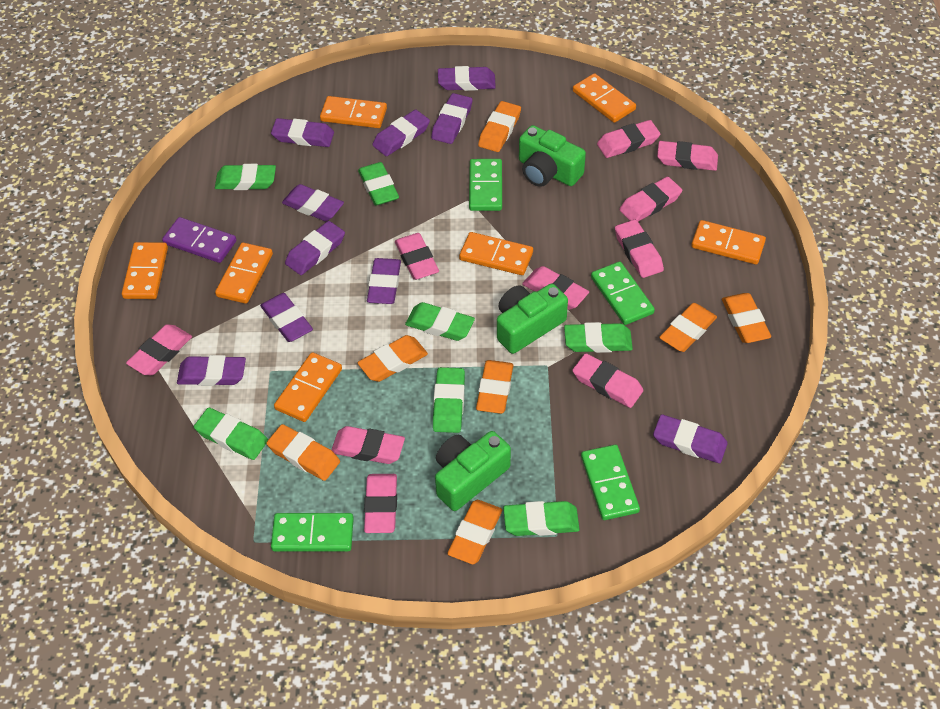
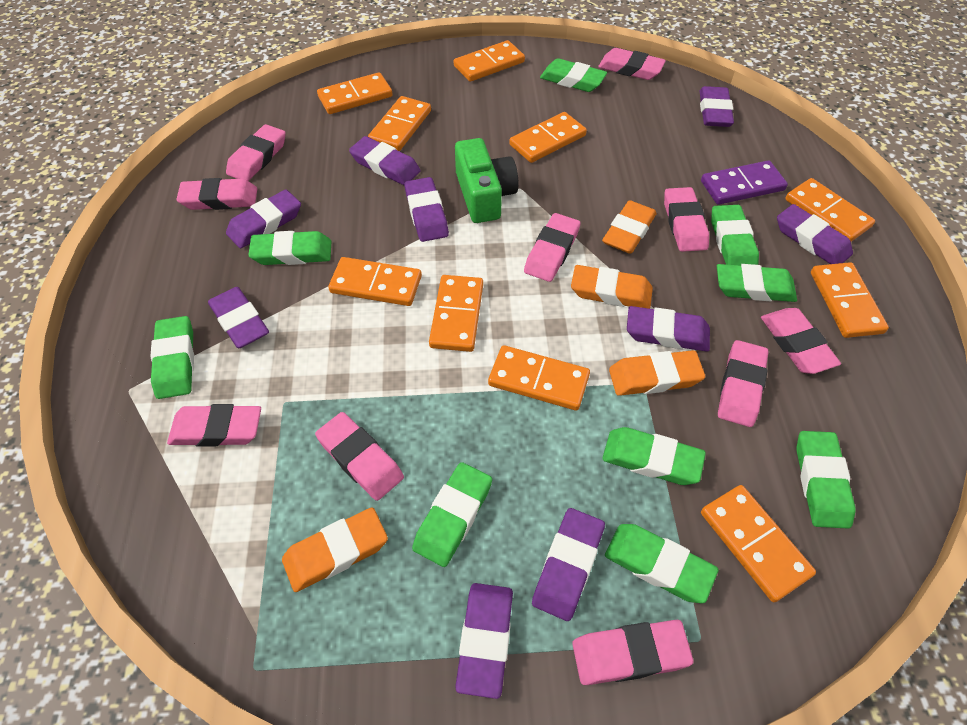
green camera: [435,431,511,511] [497,284,568,354] [519,125,586,187] = 3 -> [455,138,519,223] = 1
green domino: [271,513,354,551] [469,159,502,211] [581,445,640,520] [591,261,655,325] = 4 -> none = 0
green eraser: [194,408,268,460] [215,164,276,190] [358,162,399,206] [405,302,475,341] [433,367,465,433] [503,501,580,536] [564,322,633,353] = 7 -> [150,316,194,399] [249,231,331,265] [412,462,492,567] [540,58,607,92] [602,427,706,485] [605,524,719,603] [711,205,759,266] [717,264,797,302] [796,431,856,529] = 9
orange domino: [122,242,168,299] [215,243,273,304] [274,352,342,422] [320,96,387,128] [459,232,533,275] [573,73,636,123] [691,220,766,264] = 7 -> [317,72,393,114] [328,257,422,306] [368,96,431,151] [429,275,483,352] [454,40,525,82] [488,345,590,411] [510,112,587,163] [701,485,816,602] [785,178,875,242] [811,262,889,338] = 10
orange eraser: [266,424,340,481] [357,335,428,382] [447,500,502,564] [476,360,514,414] [478,101,521,152] [659,303,717,352] [722,293,771,343] = 7 -> [282,508,388,592] [571,265,653,309] [602,200,657,254] [609,350,705,396] = 4
purple eraser: [177,355,246,386] [260,293,313,342] [271,118,334,147] [282,184,344,221] [285,221,345,275] [367,258,401,304] [372,109,430,156] [431,93,472,144] [438,66,496,91] [653,414,727,463] = 10 -> [208,287,269,348] [226,189,301,248] [349,136,421,185] [405,177,449,242] [455,583,513,699] [532,508,605,621] [627,306,710,352] [700,86,734,127] [777,204,853,264] = 9

